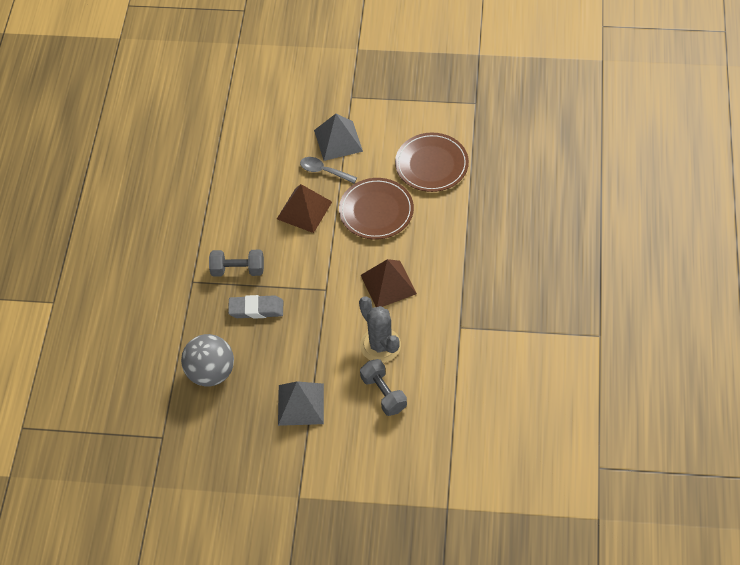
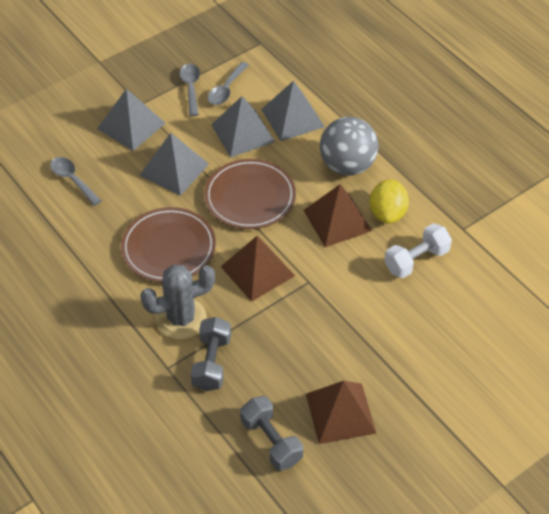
brown pyramid: [277,184,332,233] [361,259,417,307] = 2 -> [221,236,295,302] [303,185,372,247] [306,381,377,444] = 3
grey eraser: [228,295,283,319] = 1 -> none = 0
grey pyramid: [278,381,324,426] [314,114,363,161] = 2 -> [97,89,165,151] [140,133,209,196] [211,96,275,157] [261,81,325,141] = 4
grey spoon: [300,157,357,183] = 1 -> [50,157,102,206] [180,64,200,116] [207,62,249,105] = 3
white dumbbell: none = 0 -> [384,223,452,278] = 1
yellow lemon: none = 0 -> [370,179,409,224] = 1

